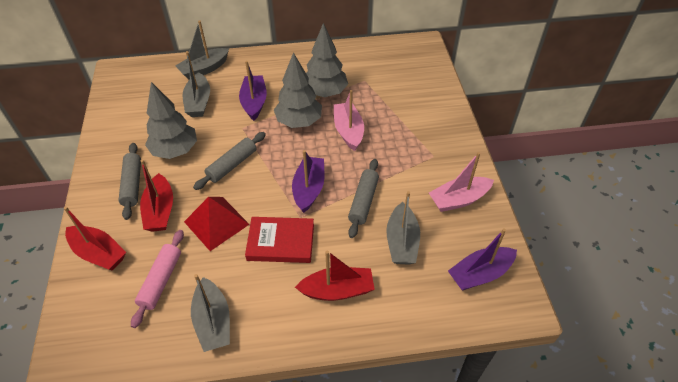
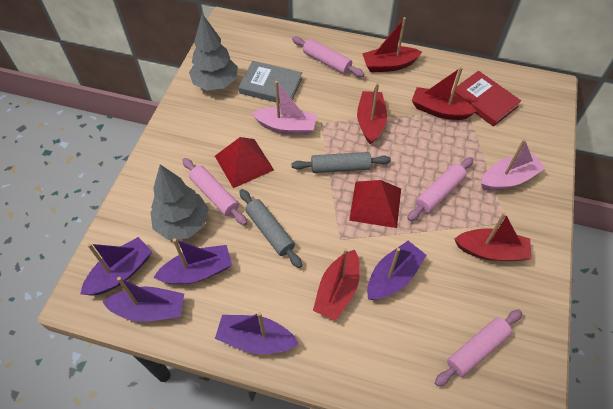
grey boat: [175,20,229,80] [183,51,210,117] [191,274,230,352] [386,191,420,265] = 4 -> none = 0
grey book: none = 0 -> [238,61,302,103] = 1
grey rolling pin: [118,143,141,220] [193,132,266,190] [348,159,379,238] = 3 -> [239,189,302,268] [291,152,391,173] = 2
grey tree: [145,82,197,159] [274,52,322,128] [306,23,348,97] = 3 -> [150,164,209,240] [189,14,238,91] = 2
pink rolling pin: [131,230,184,328] = 1 -> [182,158,247,225] [292,36,364,77] [407,157,473,221] [435,310,522,386] = 4
purple boat: [239,61,267,121] [292,150,324,213] [448,228,517,291] = 3 -> [80,237,152,296] [103,277,184,322] [153,238,232,284] [215,312,299,354] [367,241,426,300] = 5
red boat: [64,207,126,270] [140,160,173,232] [295,250,375,301] = 3 -> [313,248,360,321] [357,83,387,145] [362,17,422,72] [412,67,477,120] [454,212,532,261] = 5
red pyramid: [184,197,250,251] = 1 -> [215,137,274,188] [349,180,401,228] = 2

